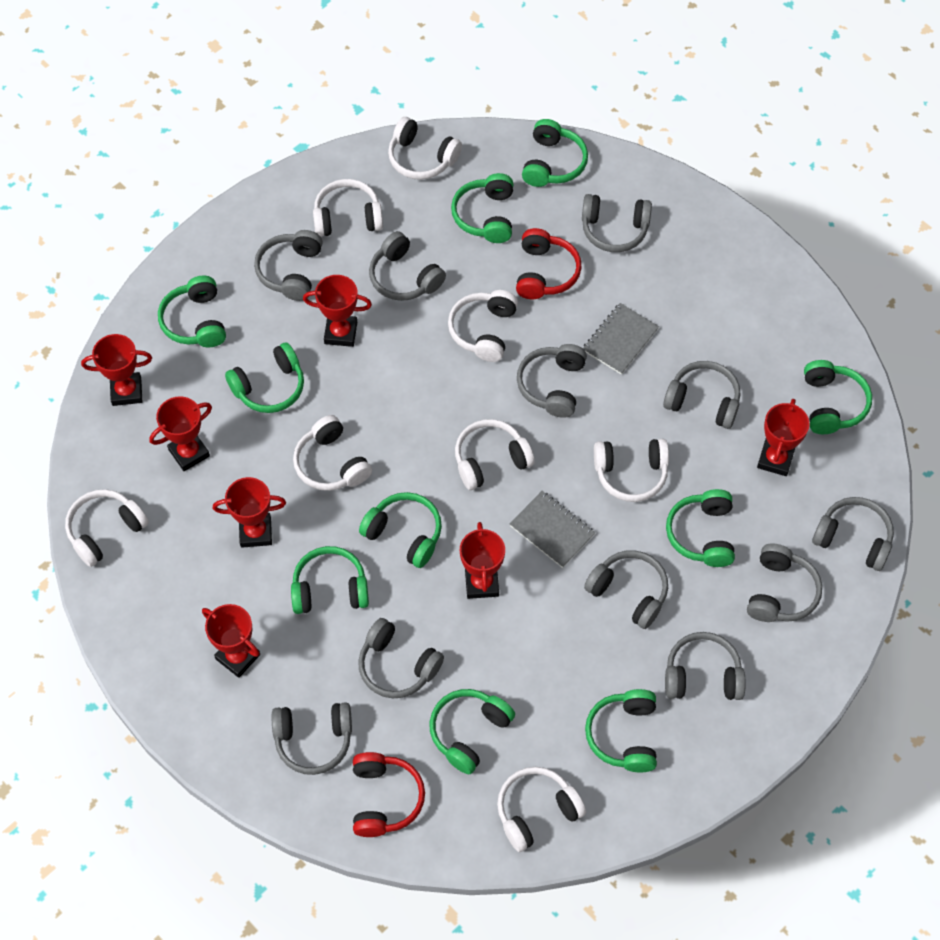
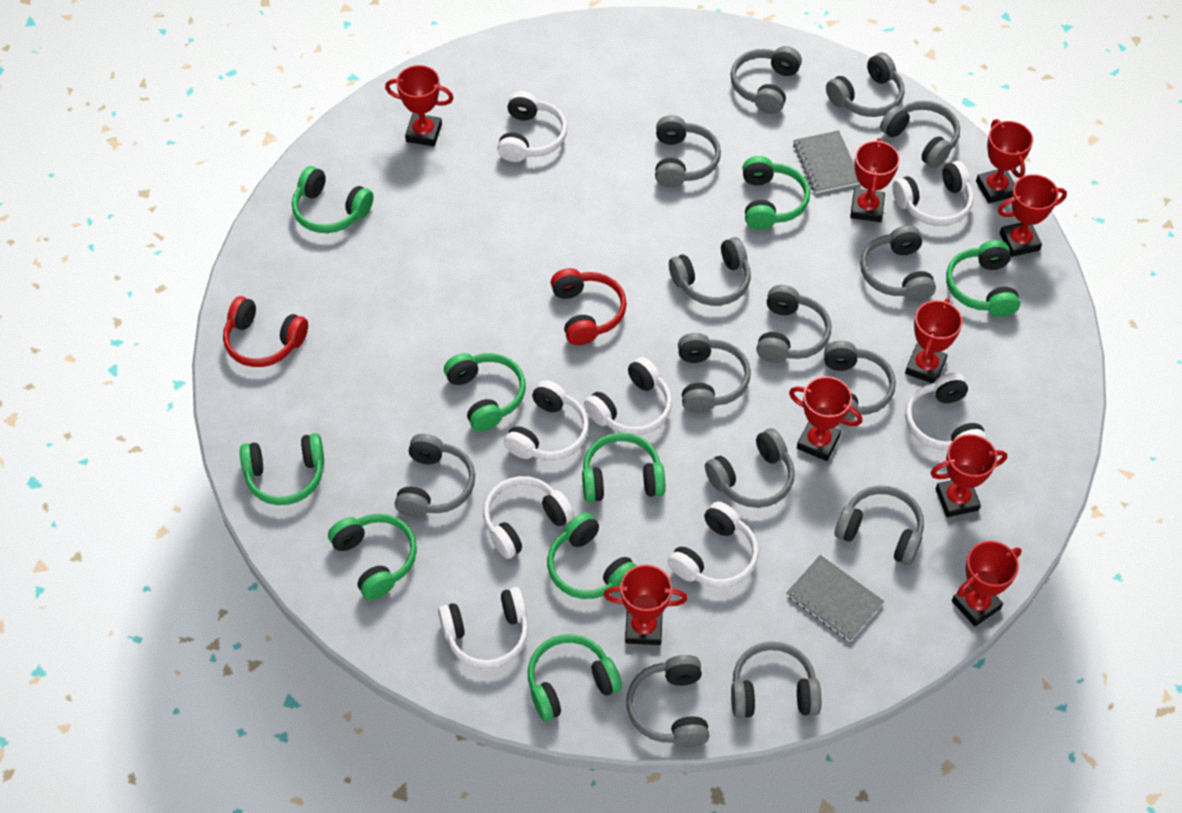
green headphones: [158,276,226,347] [225,342,304,413] [291,546,369,614] [359,492,442,568] [430,689,515,774] [451,173,513,243] [522,119,588,187] [585,689,657,773] [666,489,735,567] [804,360,872,434] = 10 -> [240,433,324,505] [292,166,373,233] [328,514,417,600] [444,353,526,431] [528,634,622,721] [547,512,637,599] [582,433,666,502] [743,156,810,230] [946,240,1020,317] = 9
grey headphones: [254,230,323,301] [272,702,352,775] [358,618,444,698] [369,231,446,301] [517,344,587,418] [582,194,652,252] [584,550,668,629] [663,361,740,429] [665,632,746,700] [747,543,822,622] [812,497,894,571] = 11 -> [395,434,475,517] [626,655,709,747] [655,115,721,188] [669,237,751,306] [678,333,751,413] [705,428,795,508] [731,46,802,114] [731,641,821,718] [756,285,831,363] [824,341,896,420] [826,53,905,117] [835,486,924,566] [860,225,936,301] [880,101,960,168] = 14
red trophy: [81,334,152,406] [149,396,212,471] [202,604,260,678] [213,477,286,548] [303,275,372,347] [460,522,505,599] [757,399,809,476] = 7 -> [385,65,453,146] [604,565,688,645] [789,376,862,461] [850,138,900,222] [905,298,962,383] [931,434,1007,517] [952,541,1021,627] [976,119,1033,203] [998,174,1067,257] = 9

